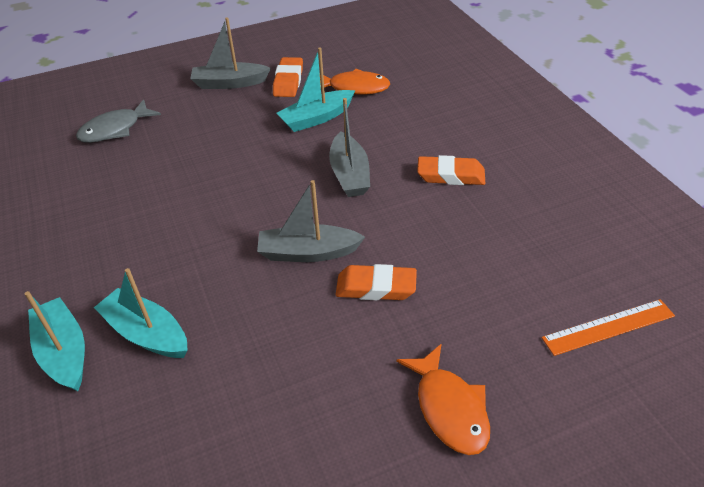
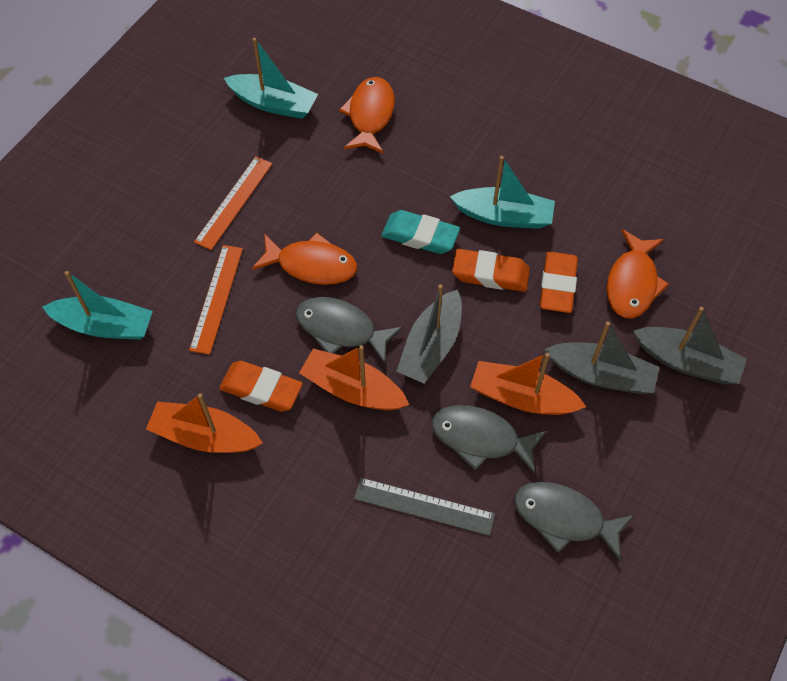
grey fish: [76,99,161,143] = 1 -> [296,297,403,364] [432,405,546,474] [514,482,634,560] = 3
grey ruler: none = 0 -> [354,478,495,536] = 1
orange boat: none = 0 -> [146,393,263,453] [299,345,409,411] [470,353,586,415] = 3
orange fish: [320,69,390,95] [396,343,490,455] = 2 -> [252,233,357,285] [339,77,395,154] [607,229,669,318] = 3
orange ruler: [542,299,675,356] = 1 -> [189,245,243,355] [194,156,273,250] = 2
turquoise eraser: none = 0 -> [381,210,460,254] = 1

